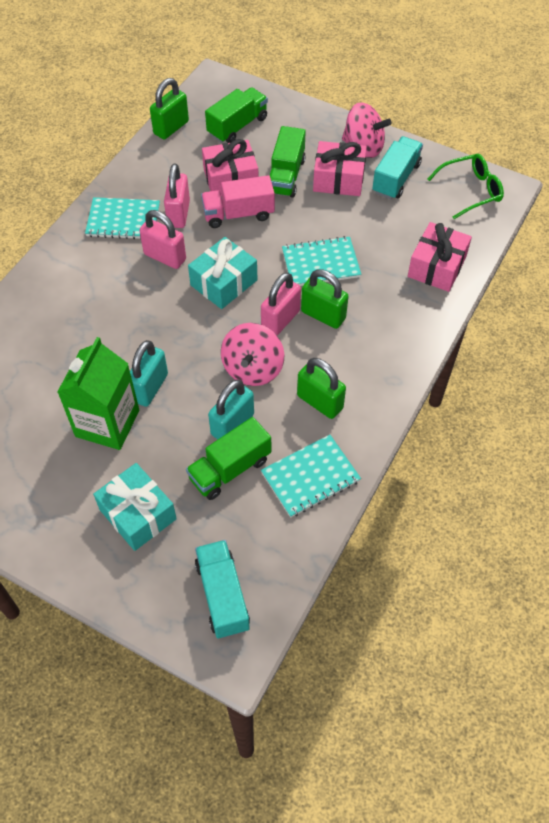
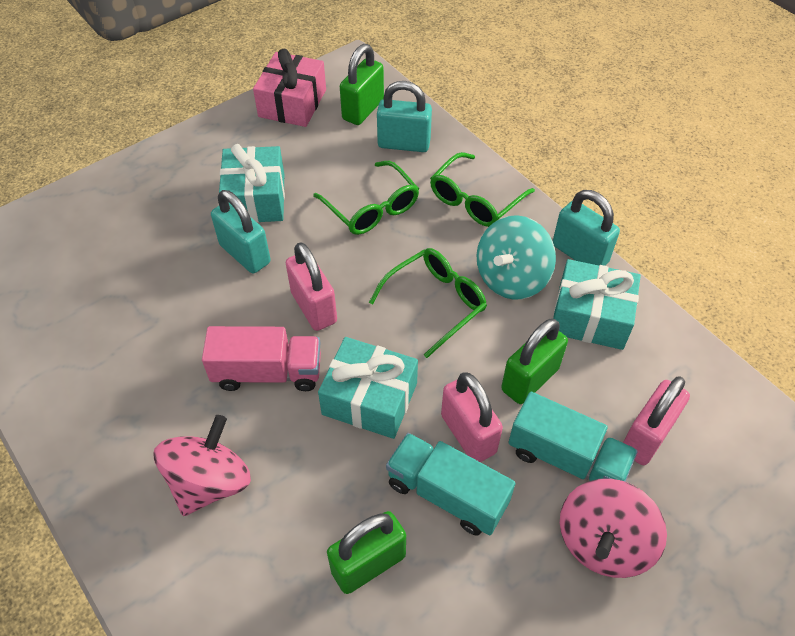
green carton: [57,337,139,450] = 1 -> none = 0
green glasses: [428,154,504,219] = 1 -> [313,161,419,235] [369,248,487,358] [430,152,535,227] = 3
green truck: [186,417,271,500] [205,87,268,143] [269,126,306,198] = 3 -> none = 0
pink gift: [202,139,259,196] [313,141,367,196] [408,222,472,292] = 3 -> [253,49,326,127] = 1
turquoise gift: [93,463,177,551] [188,237,258,309] = 2 -> [219,144,285,223] [318,337,418,439] [553,259,641,350] = 3
turquoise notebook: [85,197,160,239] [261,435,361,518] [282,236,361,286] = 3 -> none = 0
turquoise padlock: [130,340,168,407] [208,380,254,439] = 2 -> [211,190,271,274] [377,81,432,152] [553,190,620,266] = 3
turquoise spinning top: none = 0 -> [476,215,556,299] = 1

